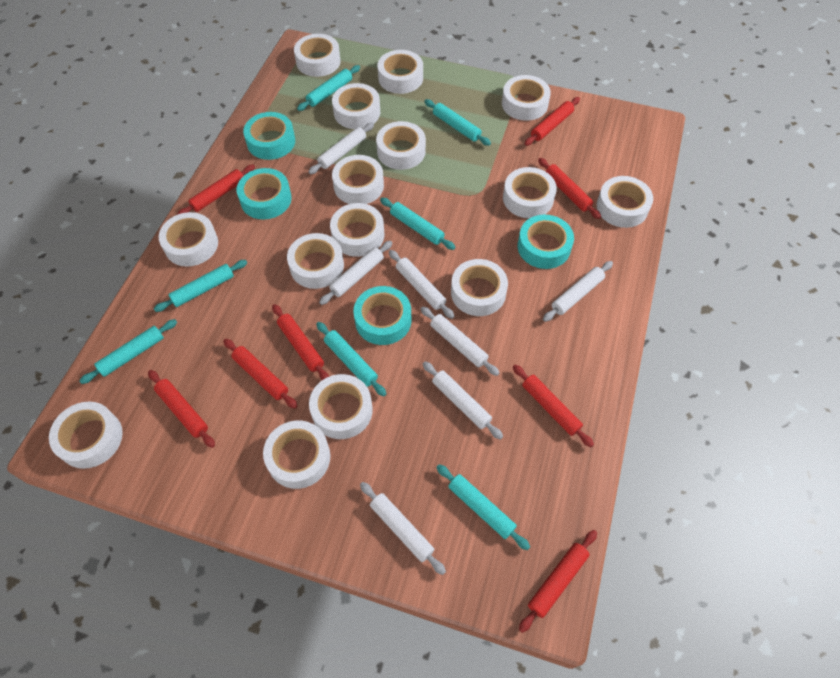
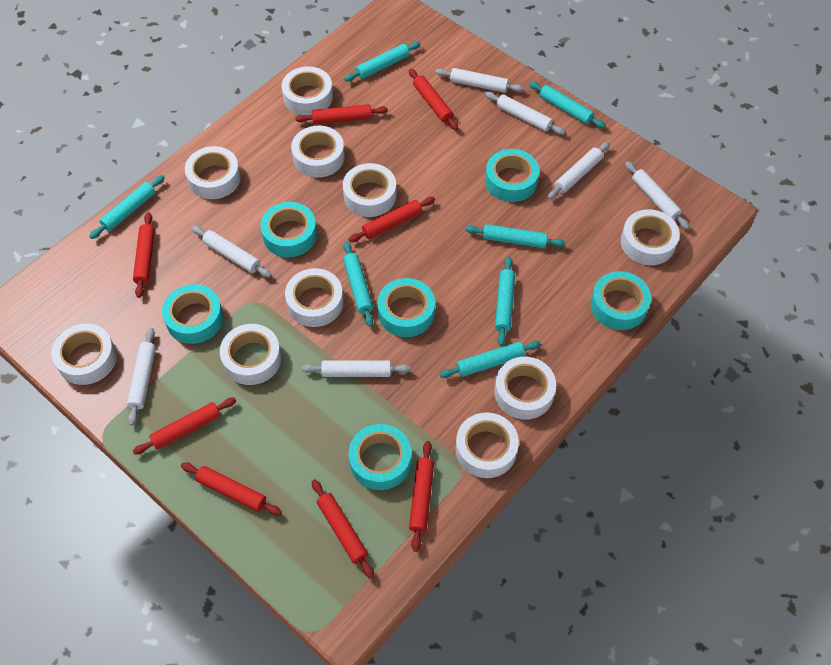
turquoise tape: [237,168,292,220] [243,112,295,160] [353,286,411,345] [518,215,574,269] = 4 -> [162,284,223,344] [260,202,317,257] [348,424,411,490] [377,278,435,337] [485,149,539,202] [591,271,651,330] = 6
white tape: [49,402,123,469] [159,212,218,267] [263,420,330,489] [287,233,344,289] [294,34,341,77] [309,374,373,439] [330,203,384,257] [332,83,380,129] [332,155,384,204] [376,121,426,170] [378,50,423,94] [451,259,508,316] [502,75,551,121] [503,167,557,218] [597,176,653,228] = 15 -> [51,324,117,385] [185,146,241,199] [220,324,282,385] [282,66,333,116] [285,268,344,327] [291,126,345,178] [343,163,397,217] [456,412,519,478] [494,357,556,419] [621,209,680,265] = 10

